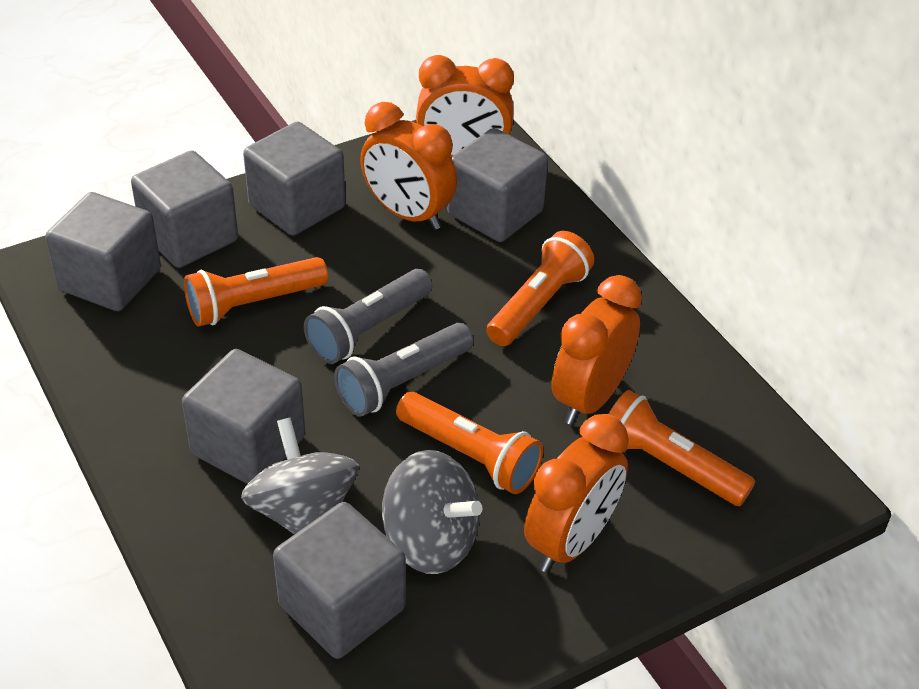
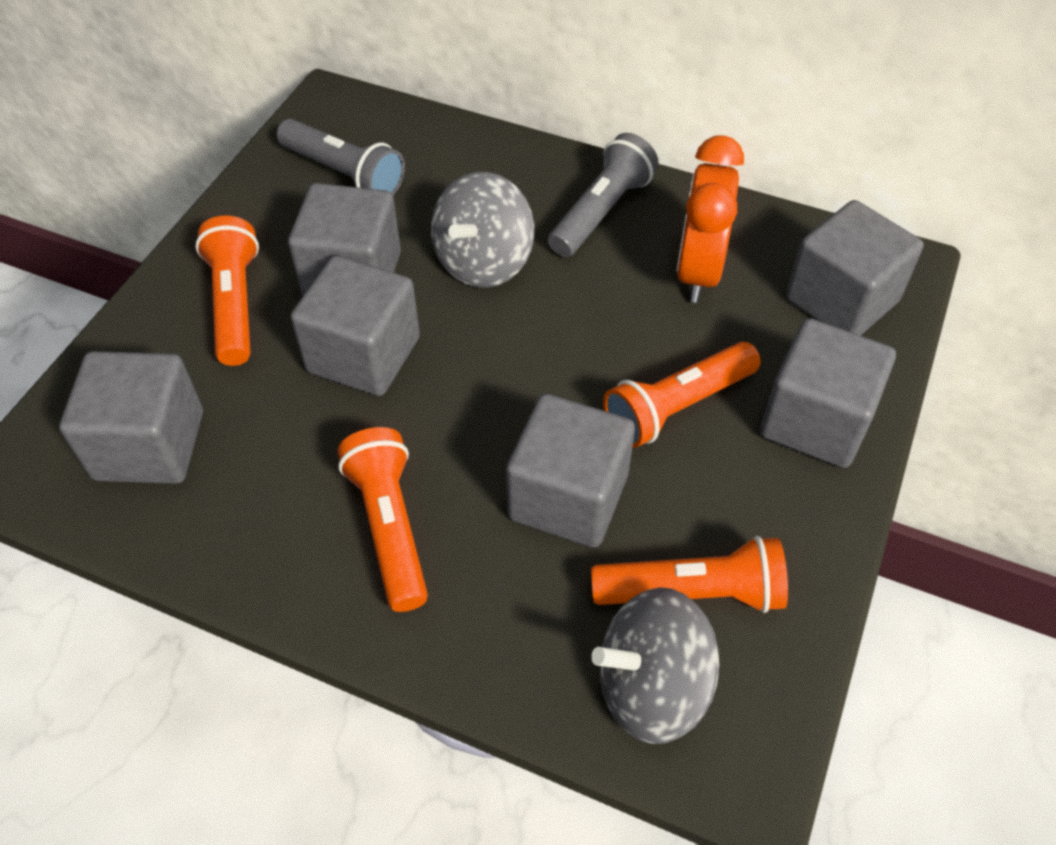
orange clock: [360,102,457,230] [416,55,514,157] [524,414,629,572] [551,275,642,425] = 4 -> [677,135,744,303] = 1

